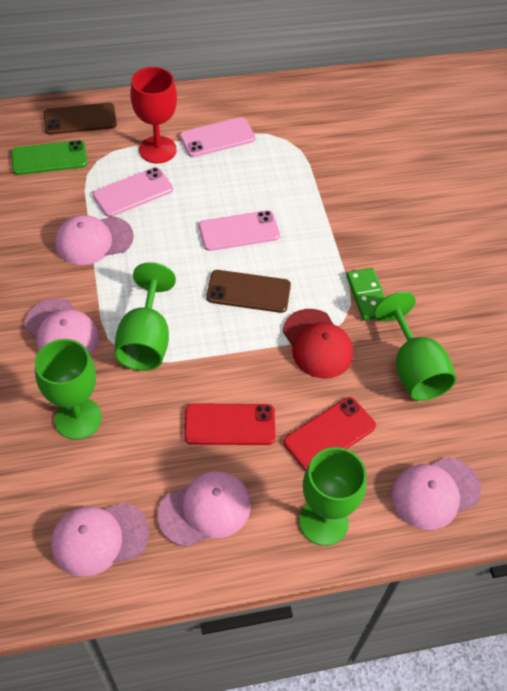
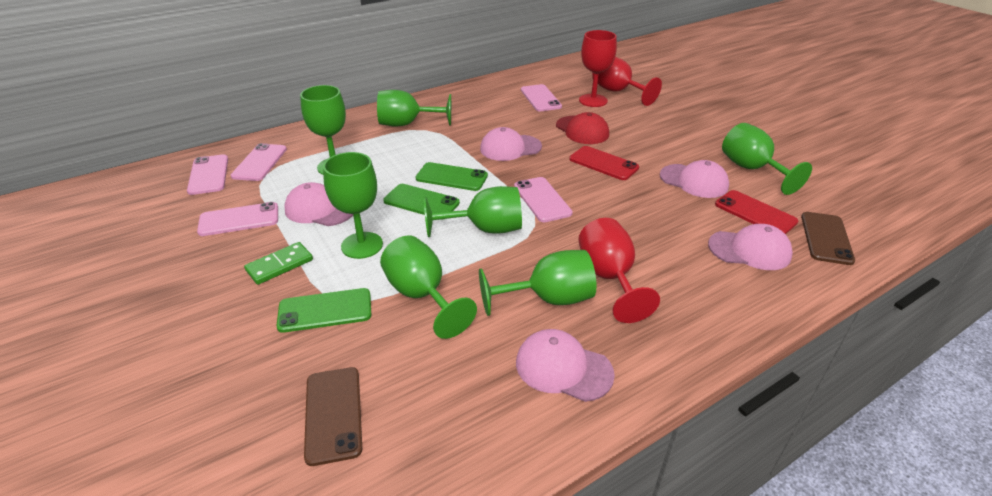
green goblet: [35,339,102,440] [115,262,176,371] [299,447,367,546] [374,292,456,401] = 4 -> [300,85,346,175] [323,152,383,259] [377,90,451,127] [380,236,477,339] [424,186,522,237] [479,250,597,316] [722,123,812,195] = 7
green phone: [11,140,88,175] = 1 -> [276,288,371,333] [383,184,460,220] [416,162,488,191] = 3
pink phone: [93,167,173,217] [180,117,256,157] [199,210,280,251] = 3 -> [187,154,228,195] [197,202,278,236] [231,143,287,181] [514,177,573,222] [521,84,562,111] = 5
red goblet: [130,67,177,163] = 1 -> [578,218,660,323] [579,30,617,107] [592,57,662,106] = 3

